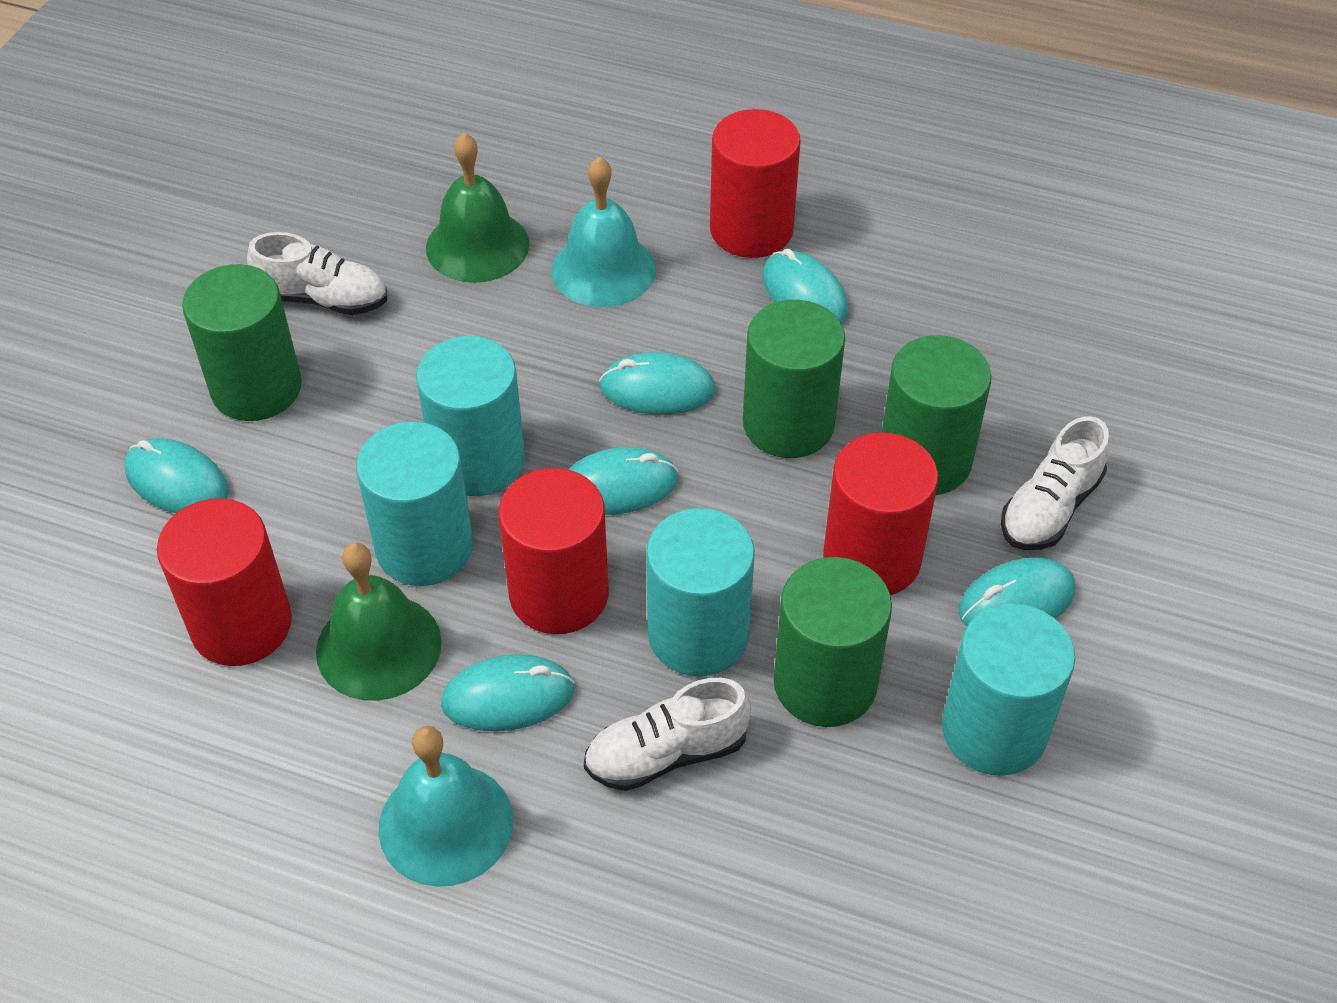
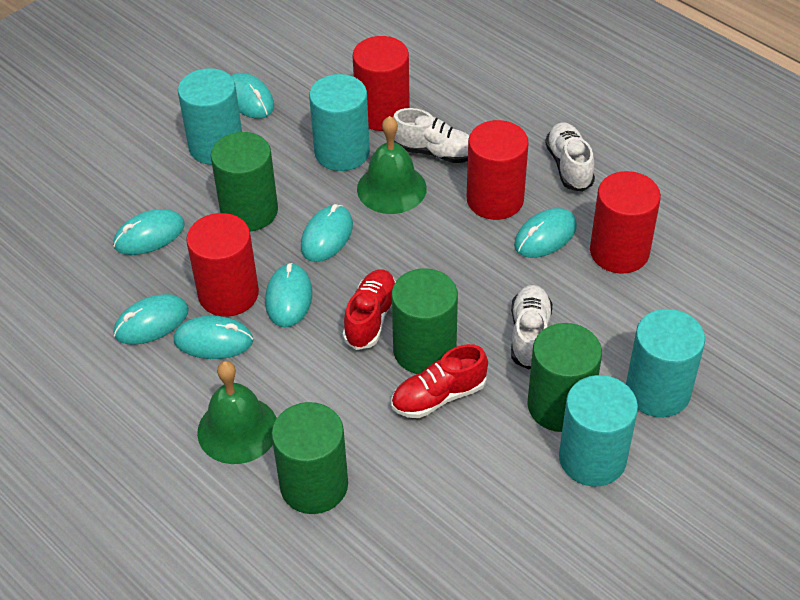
red shoe: none = 0 -> [343,270,396,350] [391,344,488,418] = 2
turquoise bell: [379,726,513,887] [552,157,656,307] = 2 -> none = 0
turquoise mouse: [124,438,229,513] [441,654,575,731] [568,447,679,515] [599,352,716,414] [762,249,848,324] [958,558,1075,627] = 6 -> [113,209,185,255] [114,294,189,345] [174,316,253,359] [231,73,274,119] [265,263,312,328] [301,204,353,262] [514,208,577,258] = 7

